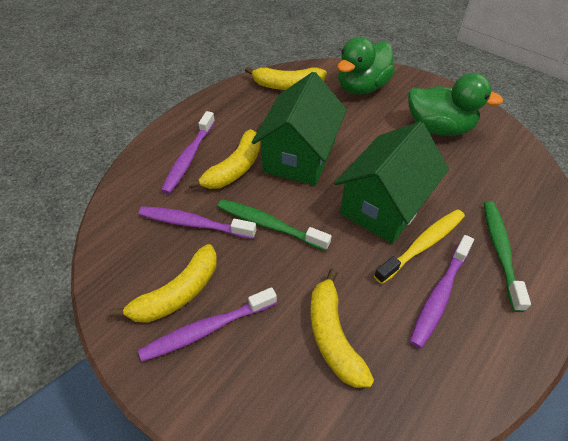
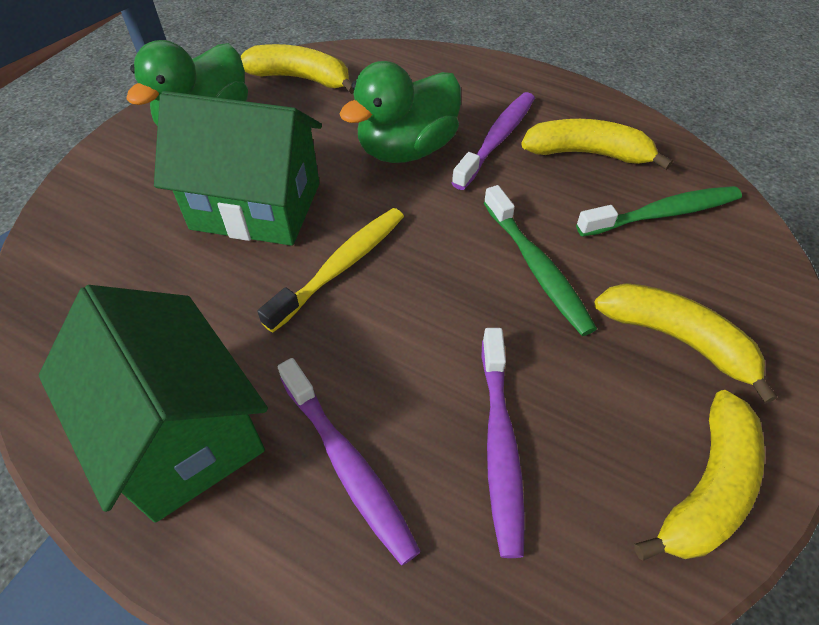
purple toothbrush: [138,206,256,239] [138,287,277,362] [161,111,215,194] [410,235,474,349] = 4 -> [278,358,421,566] [452,92,535,190] [481,328,525,558] = 3

